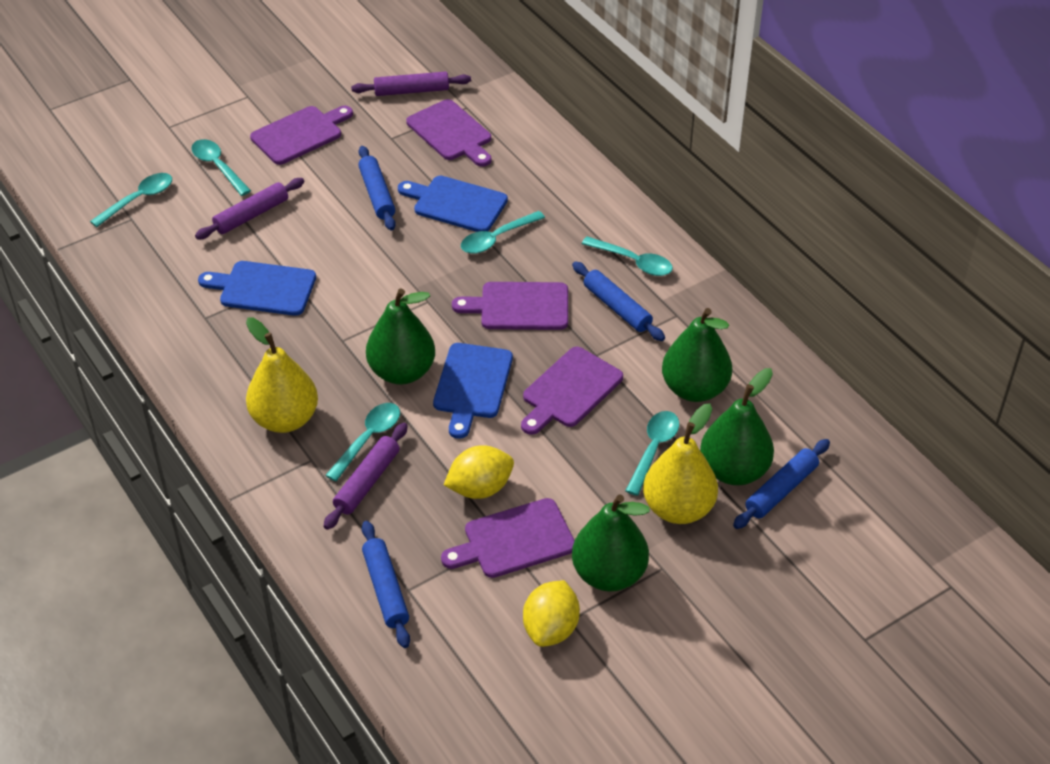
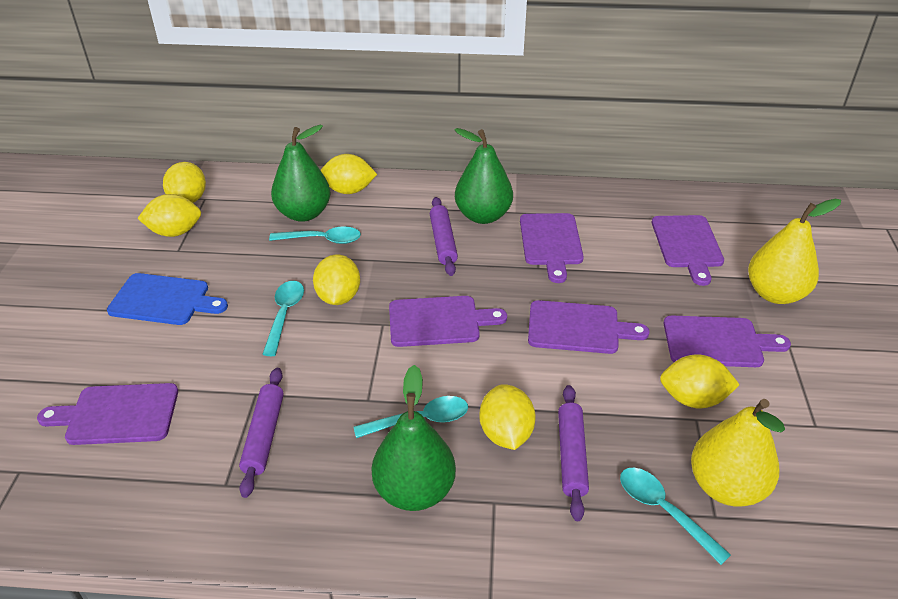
blue cutting board: [198,261,316,316] [398,176,508,232] [433,343,513,439] = 3 -> [107,273,228,325] = 1
blue rolling pin: [358,146,396,231] [362,521,410,648] [572,261,665,341] [733,439,830,529] = 4 -> none = 0
green pear: [366,289,435,385] [572,494,650,591] [662,308,732,402] [700,368,774,485] = 4 -> [271,125,331,222] [372,365,456,511] [454,128,513,224] = 3
purple cutting board: [250,106,353,165] [406,99,491,167] [441,498,575,578] [452,282,568,330] [521,347,623,435] = 5 -> [37,383,178,445] [389,296,507,347] [520,213,584,283] [528,300,650,354] [652,215,724,286] [664,316,791,367] = 6
turquoise spoon: [90,173,172,227] [191,139,251,196] [325,403,400,482] [461,211,545,254] [582,236,673,276] [625,411,679,496] = 6 -> [262,281,304,356] [269,226,361,244] [353,396,468,438] [620,468,731,565] = 4
yellow lemon: [444,445,514,499] [523,580,580,647] = 2 -> [137,194,201,237] [163,162,206,203] [313,254,360,305] [320,154,377,194] [479,384,536,450] [660,354,740,408] = 6

